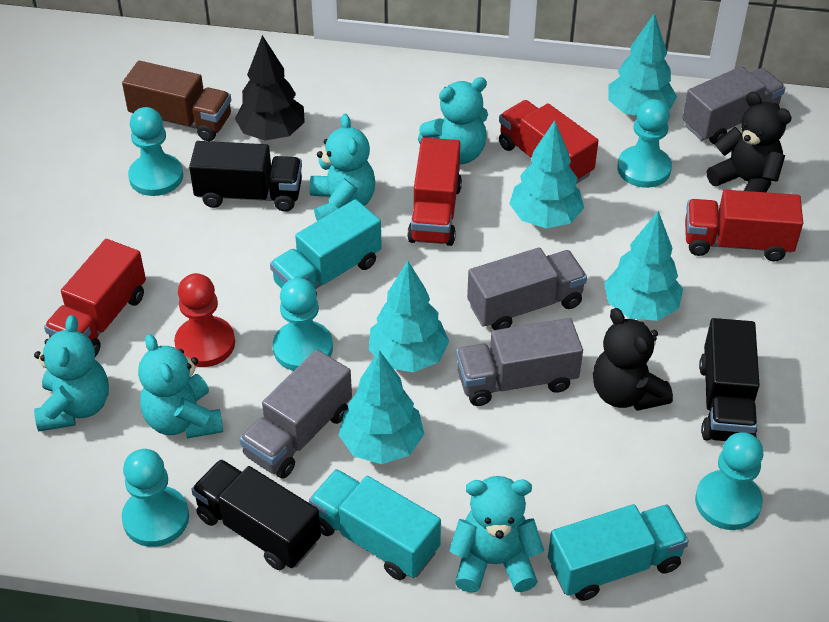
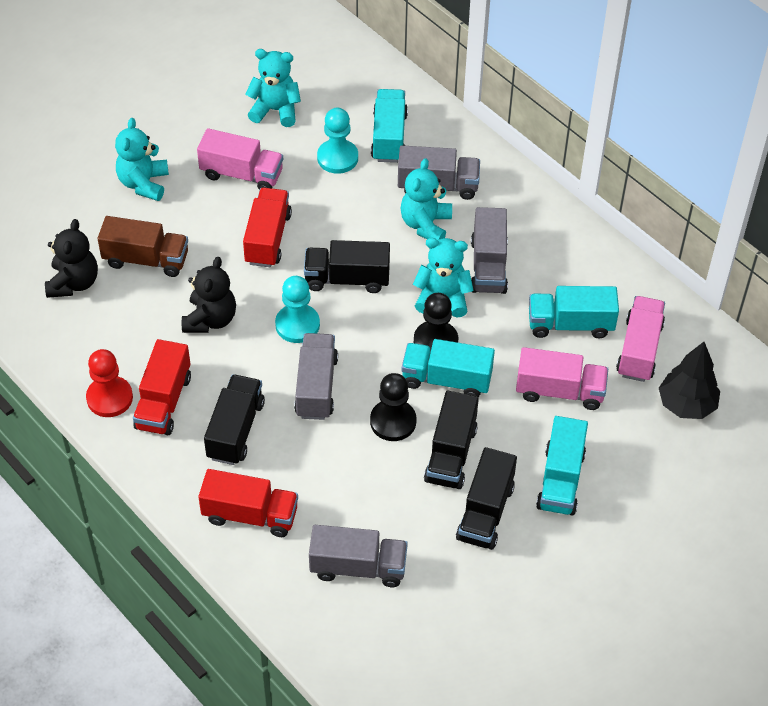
black pawn: none = 0 -> [370,373,417,441] [414,293,458,353] = 2
black truck: [189,141,302,212] [191,459,321,570] [699,318,760,441] = 3 -> [204,374,265,465] [304,240,390,293] [424,391,479,489] [456,447,517,550] = 4
pink truck: none = 0 -> [197,128,283,190] [516,347,608,410] [616,296,665,382] = 3
red truck: [44,239,146,357] [407,138,462,246] [499,100,598,184] [685,190,803,262] = 4 -> [133,339,191,435] [198,469,298,537] [243,188,292,267] = 3
turquoise pawn: [122,449,189,547] [128,107,183,196] [273,278,333,371] [617,99,672,188] [695,432,764,530] = 5 -> [275,276,320,343] [317,108,358,174] = 2
turquoise teddy bear: [34,315,109,432] [138,334,223,439] [309,114,375,221] [418,77,488,164] [449,476,544,593] = 5 -> [115,118,169,201] [245,49,301,127] [400,158,452,240] [413,238,474,318] = 4
turquoise tree: [339,350,424,464] [369,261,449,372] [510,120,584,229] [604,211,683,321] [608,13,677,116] = 5 -> none = 0
turquoise truck: [270,199,382,293] [309,469,441,580] [548,504,689,601] = 3 -> [371,89,408,163] [402,339,495,397] [529,286,619,338] [536,416,588,516] = 4

